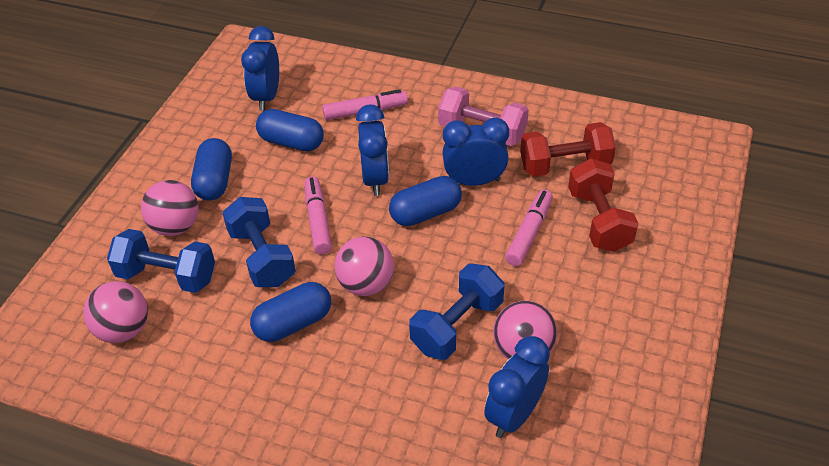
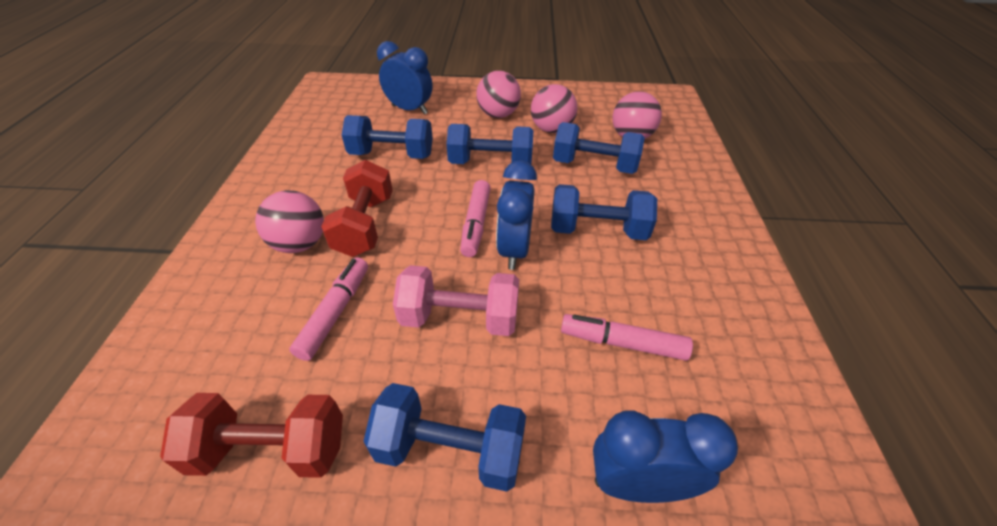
blue capsule: [191,138,232,201] [250,282,331,342] [256,109,324,151] [389,176,462,226] = 4 -> none = 0
blue clock: [241,26,279,111] [356,104,389,196] [442,118,509,186] [484,336,550,438] = 4 -> [377,41,432,115] [496,160,537,270] [593,410,738,503] = 3
blue dumbbell: [107,229,215,293] [222,197,296,287] [409,263,504,360] = 3 -> [342,115,433,159] [363,383,526,492] [446,124,533,164] [551,184,657,240] [553,122,645,174] = 5

